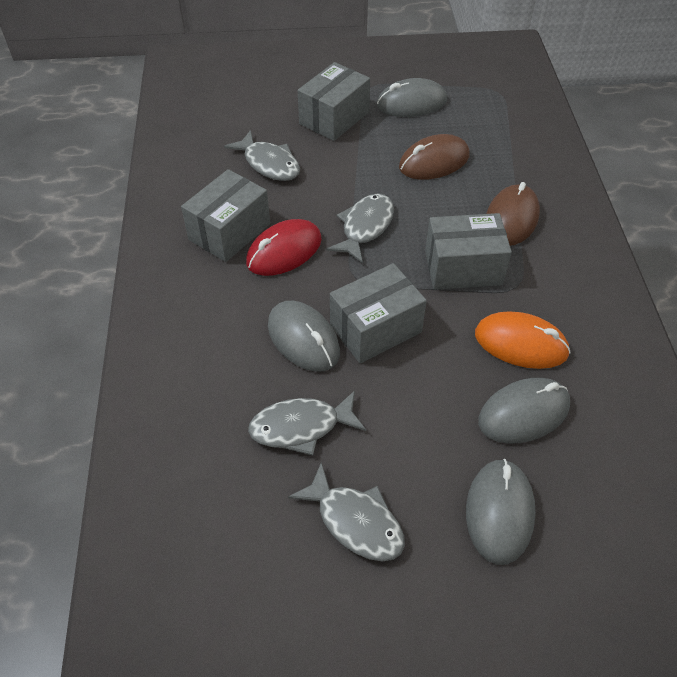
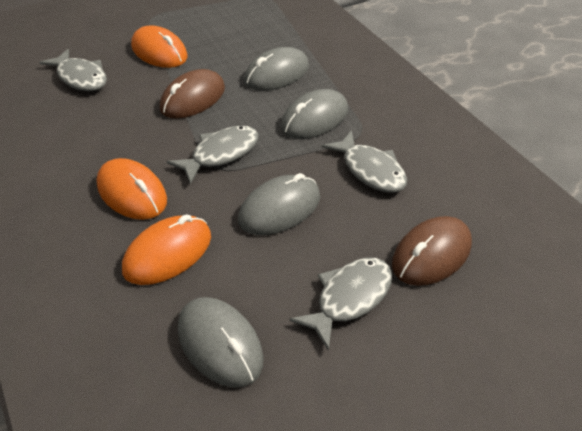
grey box: [181,169,270,262] [298,62,370,141] [330,263,427,363] [425,213,512,290] = 4 -> none = 0
orange mouse: [475,311,571,369] = 1 -> [96,158,167,220] [122,214,211,285] [131,26,187,68] = 3
red mouse: [246,219,322,276] = 1 -> none = 0

